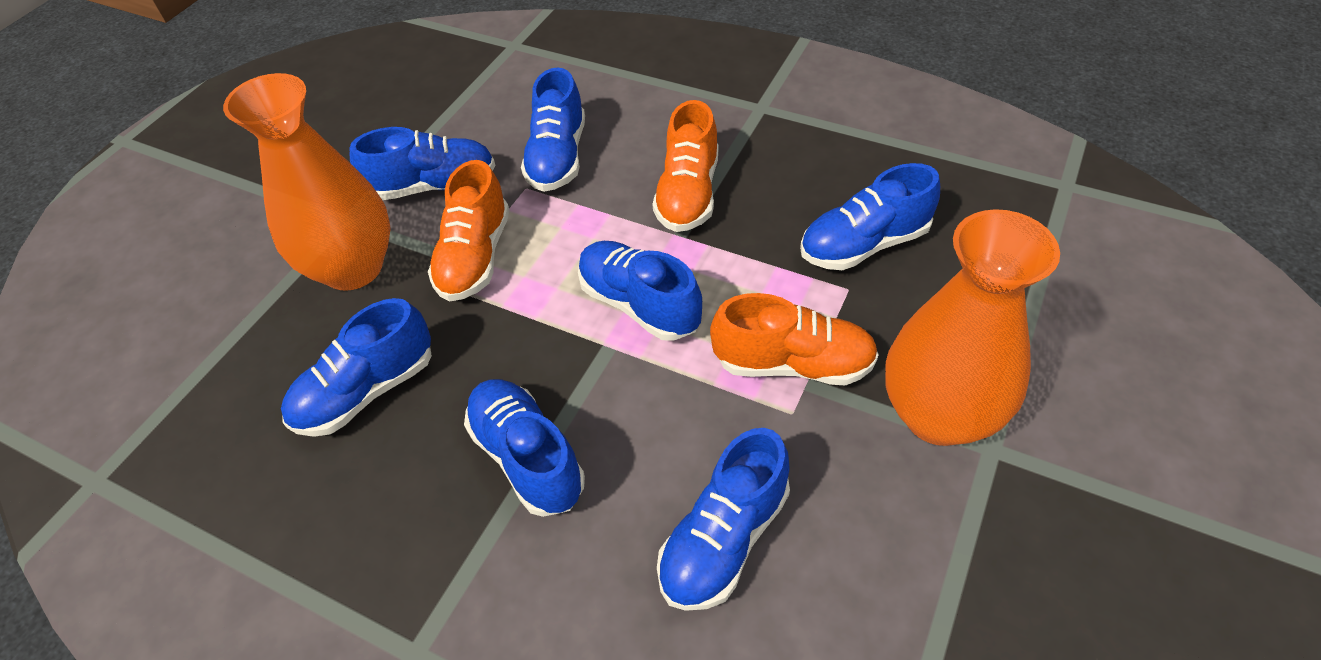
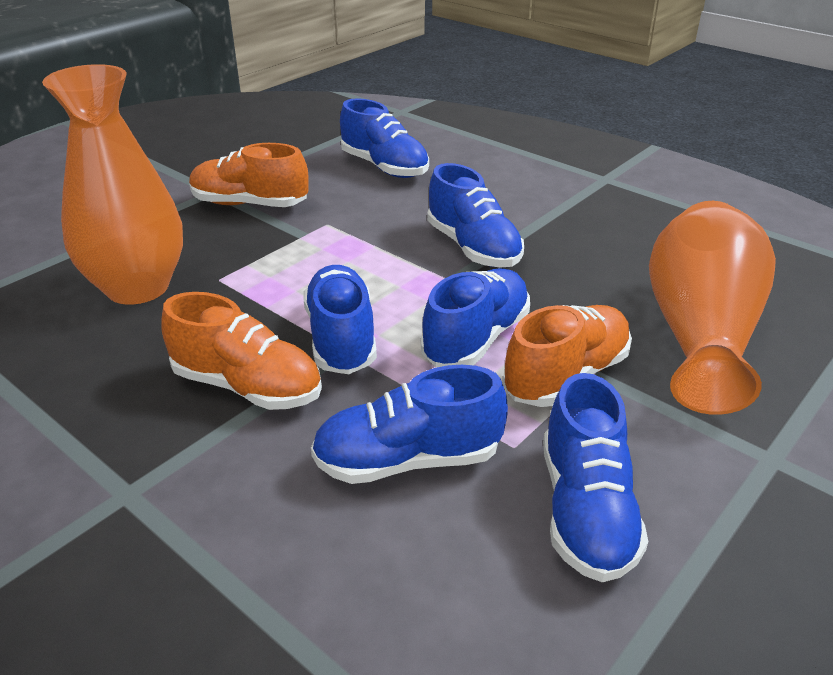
blue shoe: [281,298,432,437] [350,127,496,200] [464,379,585,517] [521,68,585,192] [578,241,702,341] [657,428,790,611] [800,163,940,270] = 7 -> [303,265,377,374] [311,365,508,484] [340,98,429,178] [421,268,530,367] [427,163,524,267] [543,373,648,582] = 6

